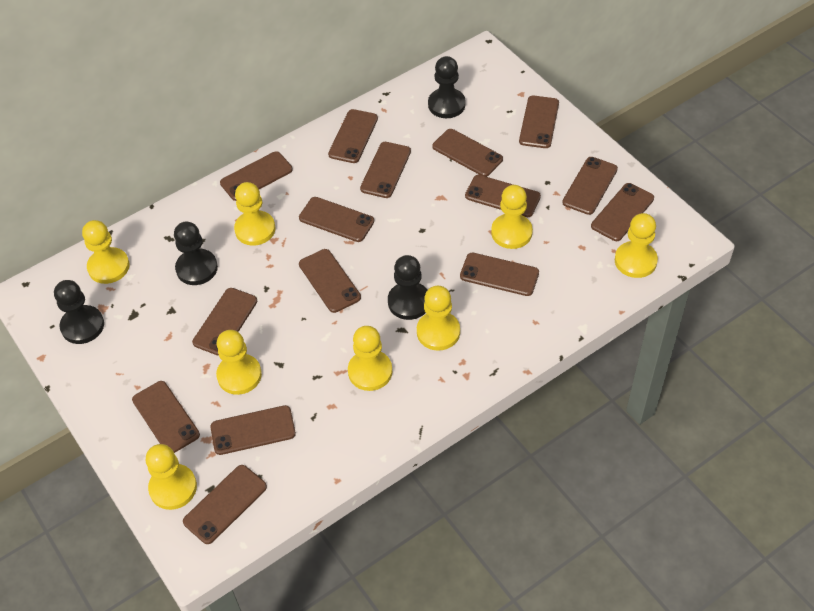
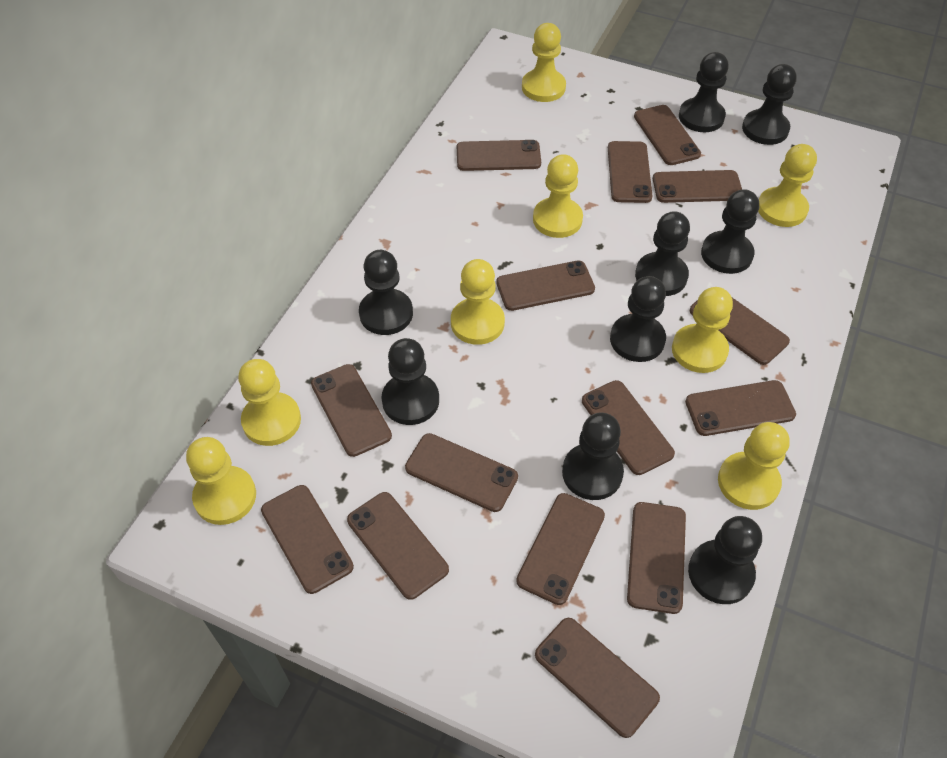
black pawn: [54,280,104,344] [174,222,218,285] [388,255,427,320] [428,56,466,118] = 4 -> [359,250,413,335] [382,338,439,425] [562,413,624,500] [610,276,666,362] [635,211,690,296] [679,52,729,132] [688,516,762,604] [701,189,759,274] [742,64,797,145] = 9

